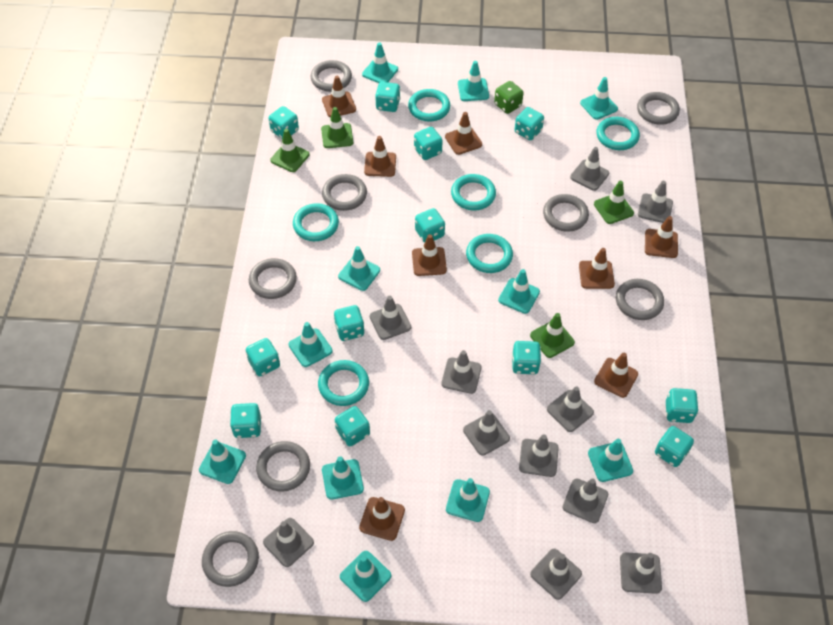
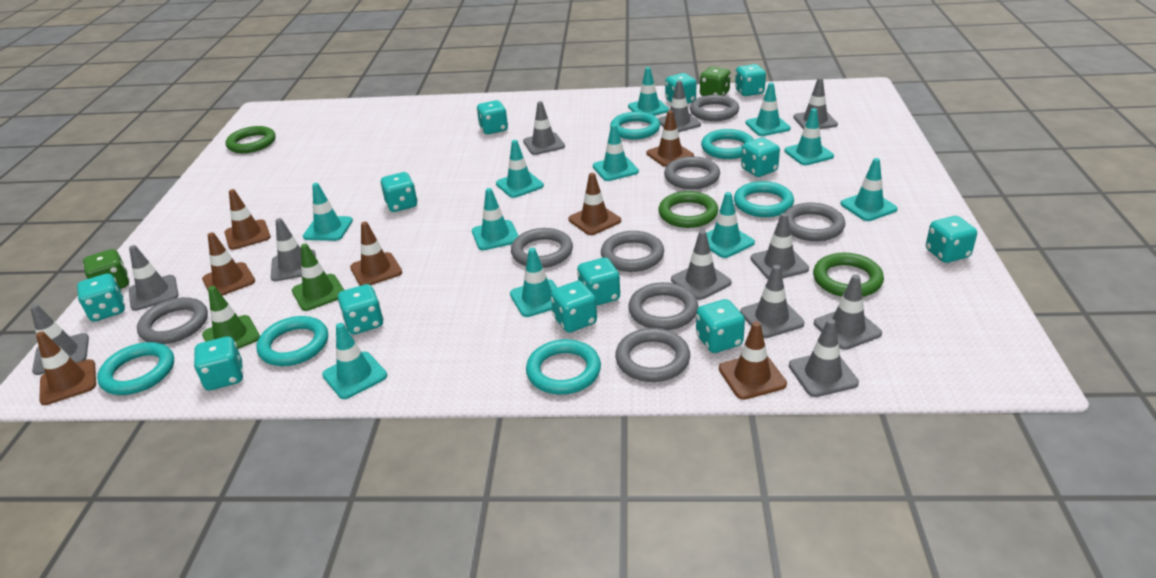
brown traffic cone: [322,76,356,117] [359,497,405,541] [364,136,396,177] [412,234,447,276] [445,112,482,155] [579,248,615,289] [594,353,638,398] [645,216,678,258] = 8 -> [36,331,96,405] [202,232,255,296] [224,189,271,250] [350,222,402,286] [568,173,621,235] [647,110,694,167] [719,321,787,400] = 7
green dice: [494,81,524,114] = 1 -> [83,249,129,289] [700,67,731,96] = 2
green ring: none = 0 -> [226,126,276,153] [658,191,718,228] [813,253,884,297] = 3
green traffic cone: [270,129,309,172] [321,107,353,148] [530,313,575,358] [594,181,634,224] = 4 -> [202,286,260,349] [292,244,344,311] = 2

